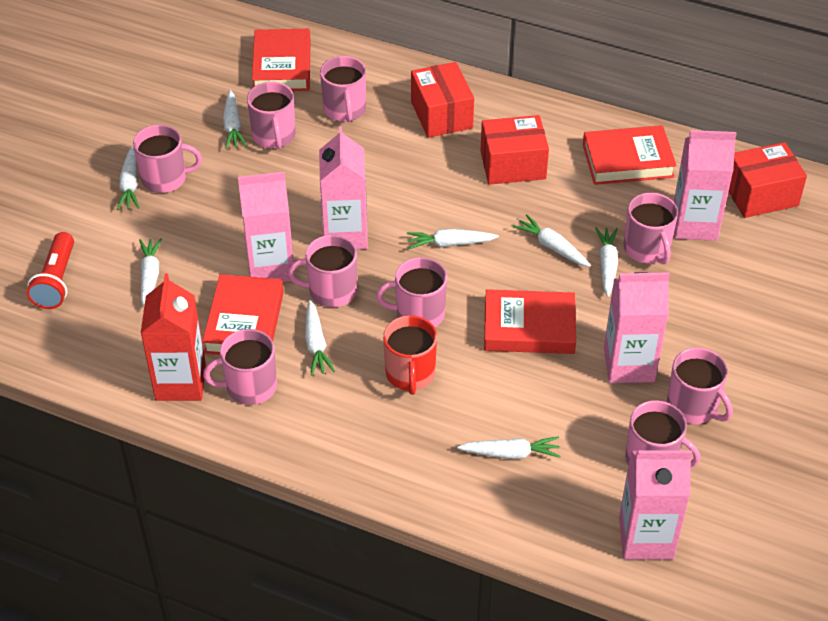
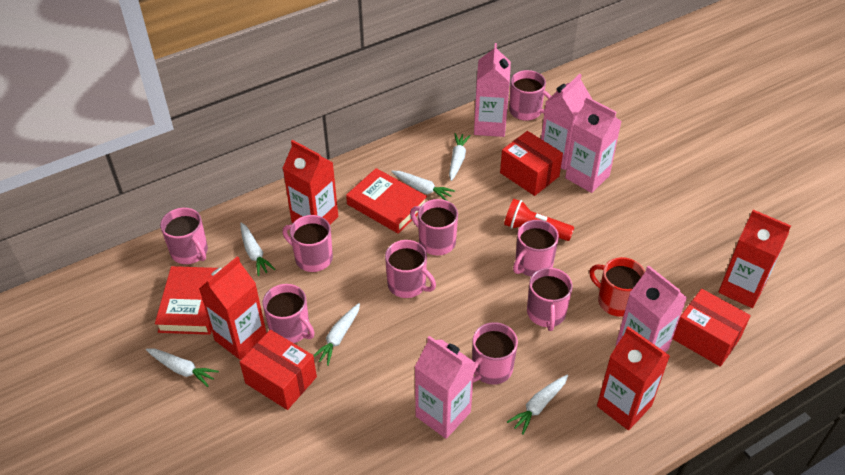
red book: [202,274,284,355] [252,29,311,91] [484,289,576,354] [583,125,677,185] = 4 -> [155,266,218,335] [346,168,427,234] = 2
red carton: [141,274,206,401] = 1 -> [199,256,266,360] [283,140,338,224] [597,326,670,430] [719,210,791,308] = 4
white carrot: [117,147,139,210] [139,238,162,307] [223,90,247,149] [305,300,335,376] [407,229,499,249] [457,437,561,459] [513,214,591,267] [595,227,618,297] = 8 -> [146,349,219,387] [240,222,275,276] [313,303,360,366] [391,171,455,201] [449,133,471,181] [507,375,568,435] = 6

